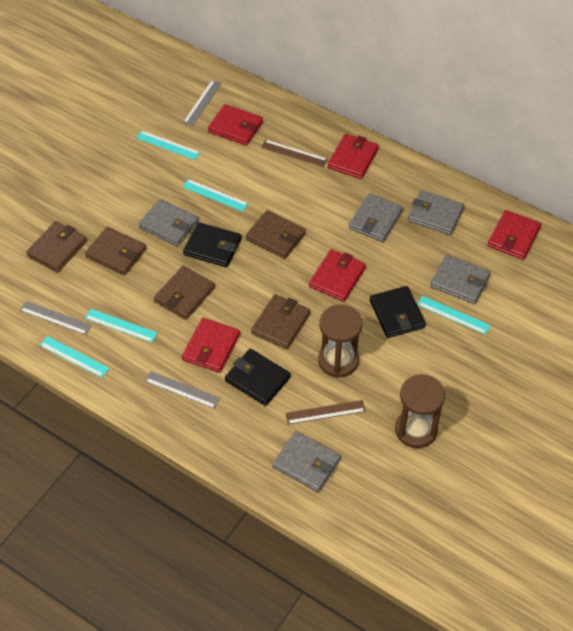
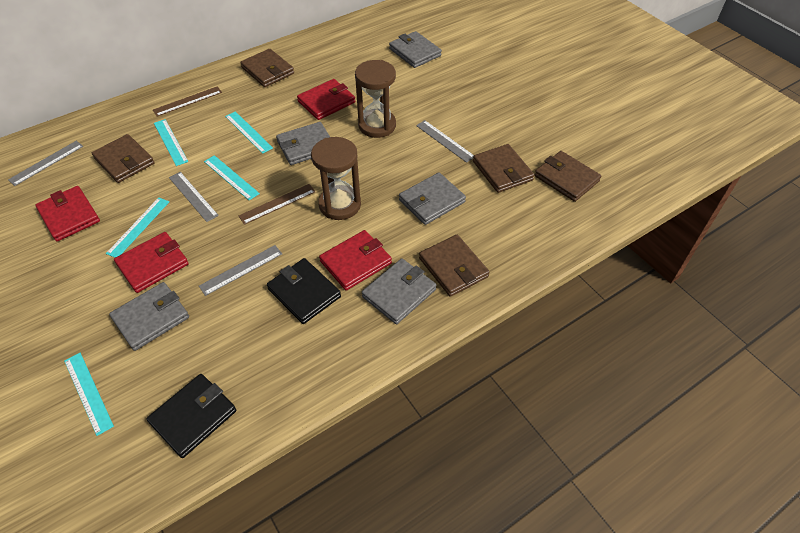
black wallet: [183,222,241,267] [225,349,291,406] [370,286,426,338] = 3 -> [147,374,236,458] [267,258,341,324] = 2
grey ruler: [20,301,92,335] [145,371,220,409] [183,80,222,126] = 3 -> [8,141,83,186] [169,172,219,222] [199,245,282,296] [416,120,474,163] = 4
red wallet: [182,318,240,373] [208,104,263,146] [309,249,366,302] [328,134,379,179] [487,210,541,260] = 5 -> [35,186,100,242] [114,232,189,293] [297,79,355,120] [319,230,392,291] = 4

